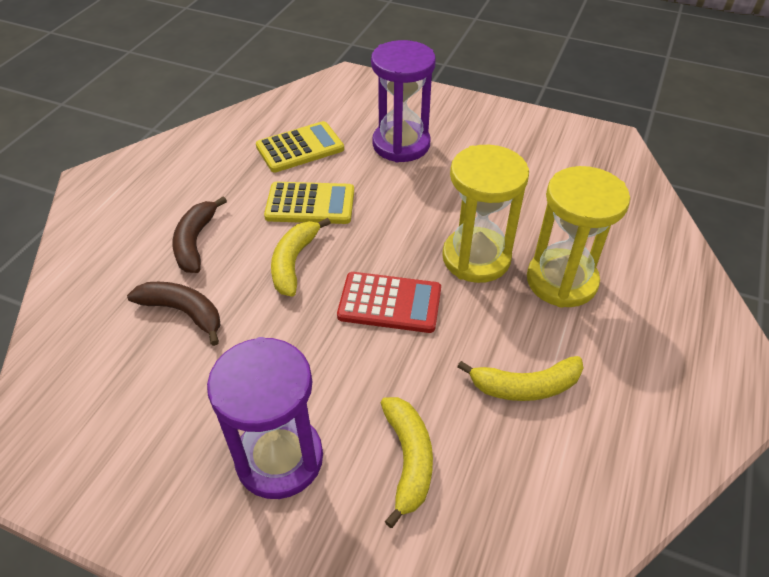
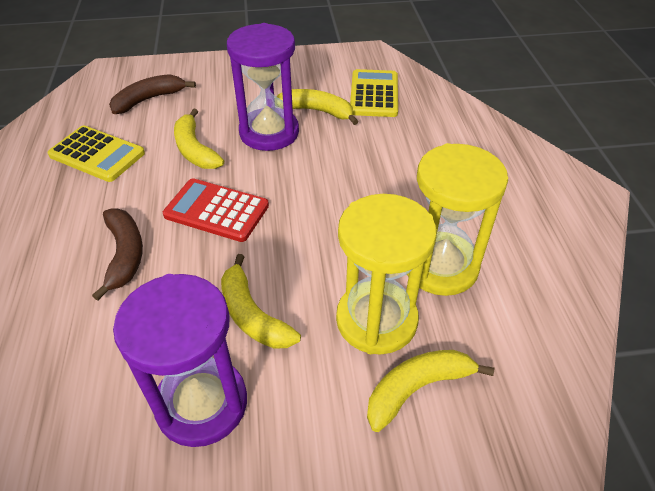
yellow banana: [271,218,331,297] [381,397,433,528] [457,356,583,401] = 3 -> [174,108,224,169] [221,254,301,349] [276,89,358,125] [367,350,494,432] = 4

